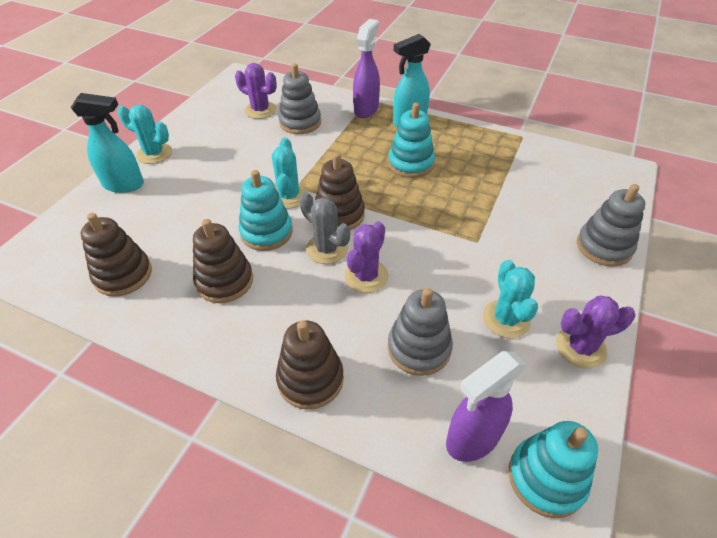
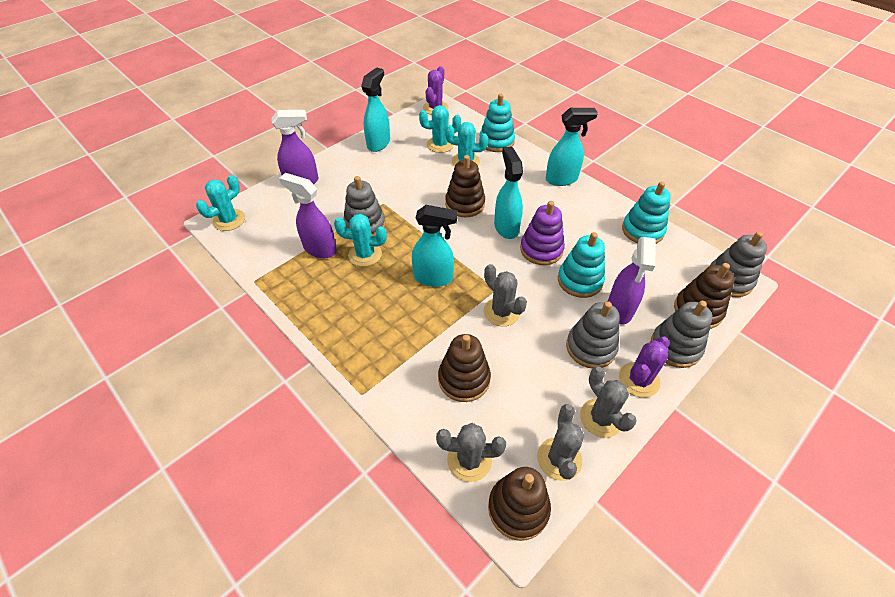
grey cactus: [299,192,350,264] = 1 -> [436,423,506,482] [484,264,527,326] [537,404,584,481] [580,367,637,438] = 4
grey stacking toy: [278,64,321,134] [388,288,453,376] [577,184,646,267] = 3 -> [343,176,386,236] [566,301,620,368] [651,301,713,368] [710,232,767,297] = 4
purple cactus: [235,63,277,119] [344,221,388,293] [556,295,635,369] = 3 -> [423,66,448,115] [619,337,670,398] = 2
purple spray bottle: [353,19,380,118] [446,351,527,462] = 2 -> [272,110,318,184] [279,173,337,258] [608,237,656,325] = 3
purple stacking toy: none = 0 -> [520,201,565,265] = 1
turquoise cactus: [118,105,172,164] [272,138,308,209] [483,260,538,338] = 3 -> [196,175,245,231] [334,214,387,267] [419,105,461,153] [445,122,488,167] = 4
turquoise spray bottle: [70,93,144,193] [393,34,431,127] = 2 -> [361,67,390,152] [412,205,458,287] [494,146,523,239] [546,108,598,186] = 4

